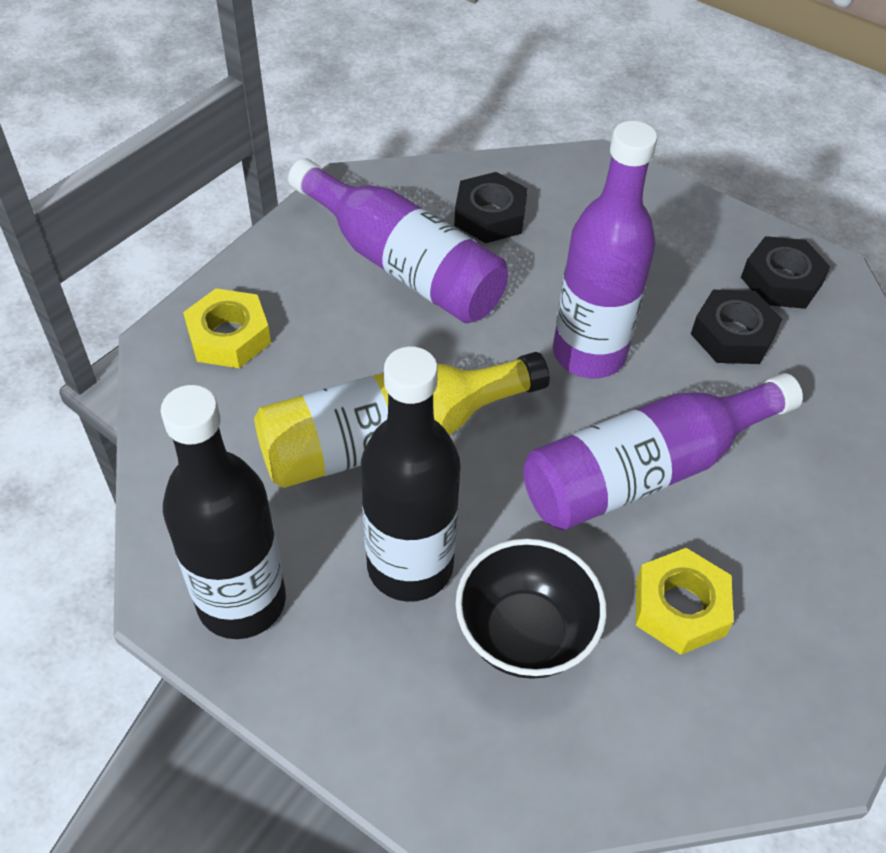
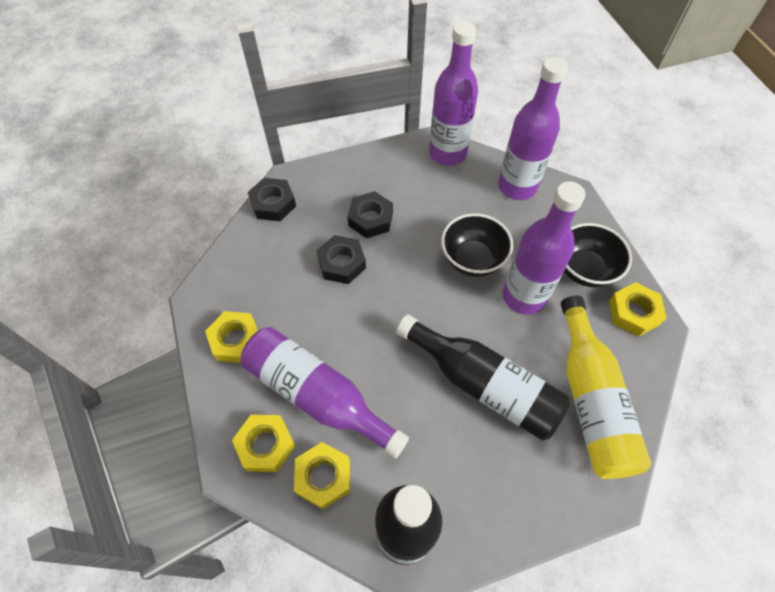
black bowl: [455,538,607,679] = 1 -> [441,213,513,277] [564,223,632,287] = 2
purple bottle: [288,158,508,323] [523,373,803,531] [553,121,657,378] = 3 -> [241,327,409,459] [429,21,478,166] [498,57,568,200] [503,181,585,315] = 4
yellow nut: [183,288,271,368] [636,548,734,655] = 2 -> [205,311,258,363] [232,415,295,472] [294,442,350,509] [609,282,666,337] = 4

